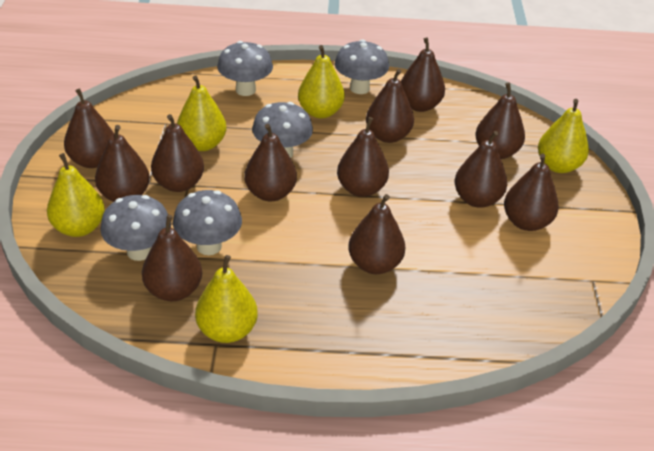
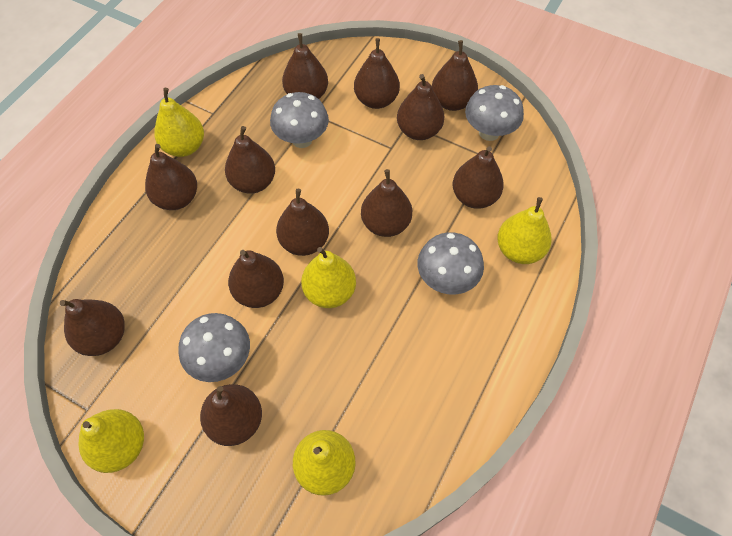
grey mushroom: [100,195,171,261] [173,190,242,255] [217,41,273,96] [252,102,313,158] [335,39,389,94] = 5 -> [178,313,250,382] [270,92,329,148] [417,232,484,295] [465,85,524,141] = 4

